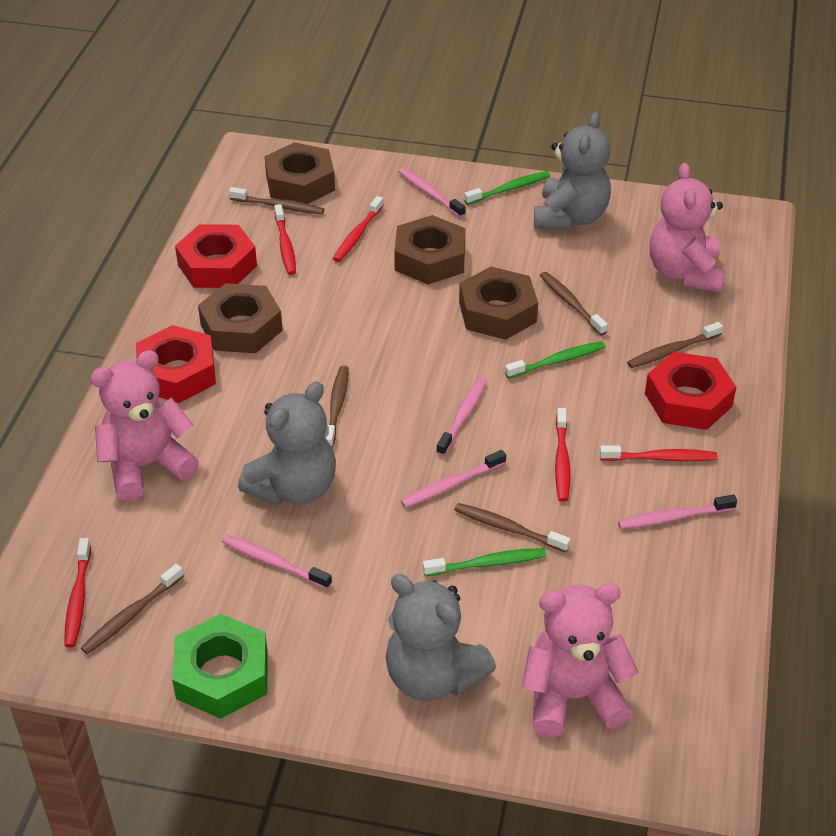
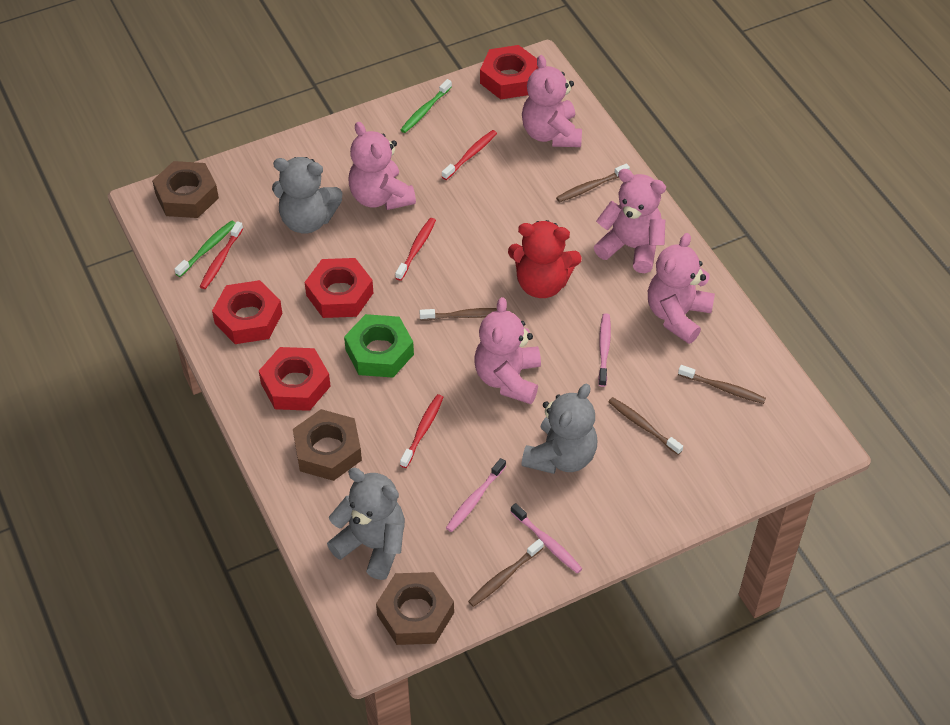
brown nut: [198,283,283,353] [265,142,335,204] [394,215,466,284] [459,267,538,340] = 4 -> [152,161,219,218] [293,409,362,481] [376,572,454,645] = 3
brown toothbrush: [81,564,184,654] [229,187,324,214] [325,366,349,448] [454,503,570,552] [540,272,608,335] [627,322,723,368] = 6 -> [420,308,507,320] [468,539,544,607] [556,163,630,202] [608,397,683,455] [678,365,766,404] = 5
green toothbrush: [423,548,546,576] [464,171,550,205] [505,341,606,379] = 3 -> [175,220,235,277] [400,79,452,133] = 2
pink teddy bear: [90,350,199,501] [522,583,638,738] [650,163,725,292] = 3 -> [348,122,416,210] [474,297,541,404] [522,55,582,147] [594,169,666,273] [648,233,715,344] = 5
pink toothbrush: [222,534,332,589] [398,168,466,218] [401,450,506,508] [436,377,487,456] [618,494,737,529] = 5 -> [446,458,506,532] [511,503,582,574] [598,313,611,387] = 3
red nut: [136,325,216,403] [175,224,257,288] [645,352,736,430] = 3 -> [212,280,282,344] [259,347,331,411] [305,258,373,318] [480,45,538,99] = 4
red teddy bear: none = 0 -> [508,220,582,298] = 1
red toothbrush: [64,538,91,648] [274,204,296,275] [333,196,384,262] [555,408,570,502] [600,445,718,461] = 5 -> [200,221,243,289] [395,218,436,281] [400,394,443,468] [442,130,497,180] = 4

